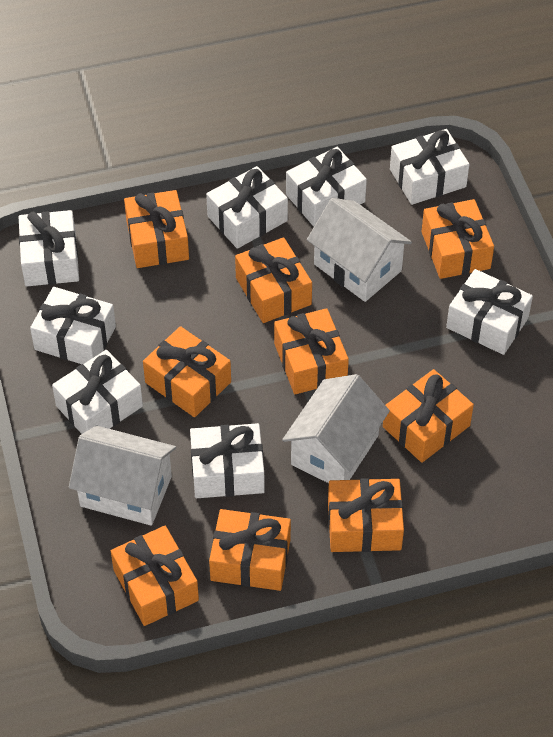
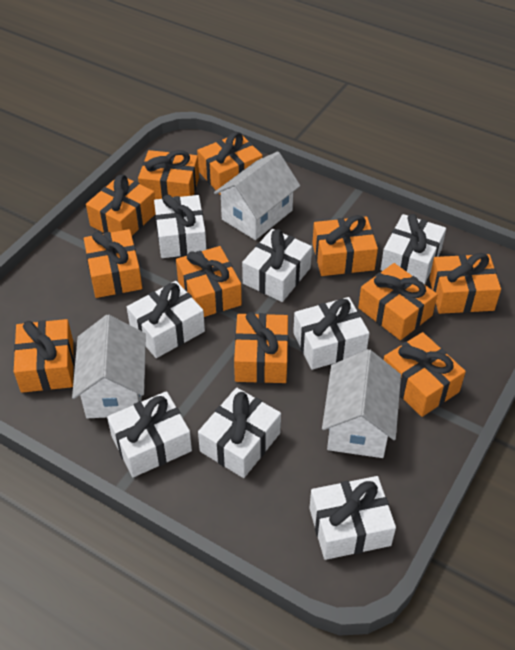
orange gift: [111,526,199,626] [124,190,189,268] [143,326,231,417] [209,509,291,591] [235,237,312,323] [274,308,349,394] [328,478,404,552] [383,369,474,463] [422,199,494,279] = 9 -> [14,319,74,393] [84,229,142,298] [86,175,156,235] [138,150,199,199] [176,246,242,317] [197,132,263,195] [234,312,288,383] [312,215,378,276] [358,263,437,340] [384,332,466,417] [429,253,501,314] = 11

